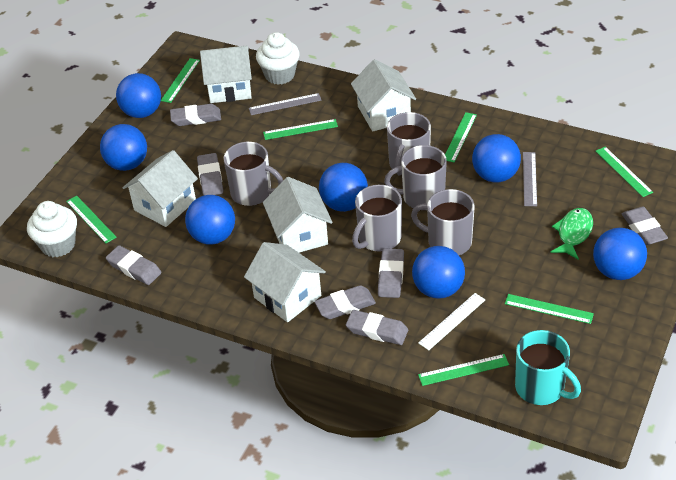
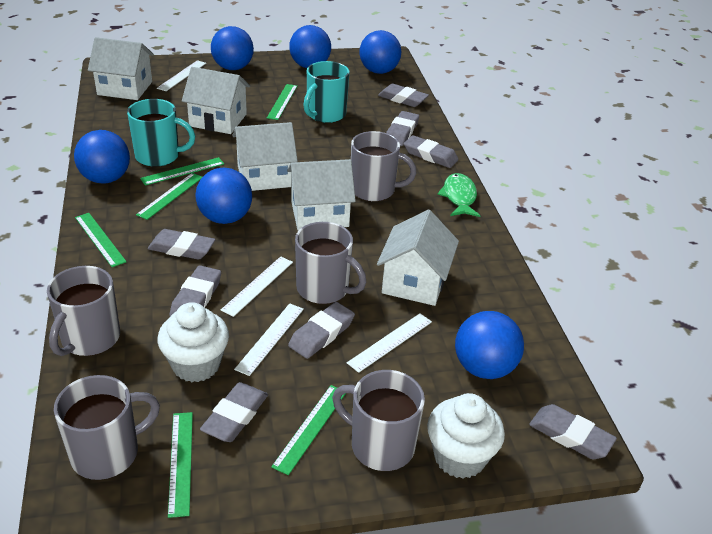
blue ball: [100,124,147,171] [116,73,161,118] [185,195,235,245] [319,163,368,212] [412,246,465,299] [472,134,521,182] [593,228,647,280] = 7 -> [74,130,130,184] [195,168,252,224] [211,26,254,70] [289,25,331,68] [359,30,401,74] [455,311,524,379] = 6
green ruler: [66,196,117,243] [161,58,200,103] [263,119,338,140] [418,354,509,386] [445,112,477,162] [505,294,594,324] [595,147,653,197] = 7 -> [75,213,127,267] [136,173,202,220] [140,157,224,186] [168,412,193,518] [267,84,297,120] [271,385,346,475] = 6
grey eraser: [106,245,161,285] [170,104,221,126] [197,153,223,196] [314,285,376,319] [346,310,408,345] [378,248,404,298] [622,207,668,245] = 7 -> [148,229,215,260] [170,265,221,316] [200,382,268,442] [288,302,355,359] [378,83,429,107] [386,111,419,146] [404,135,459,168] [529,404,617,459] = 8
grey ruler: [249,93,322,115] [523,152,537,206] = 2 -> none = 0
turquoise mug: [515,330,581,405] = 1 -> [127,99,195,167] [304,61,350,123] = 2
white ruler: [418,293,485,350] = 1 -> [157,60,206,91] [221,256,293,317] [234,303,304,376] [347,313,432,373] = 4

